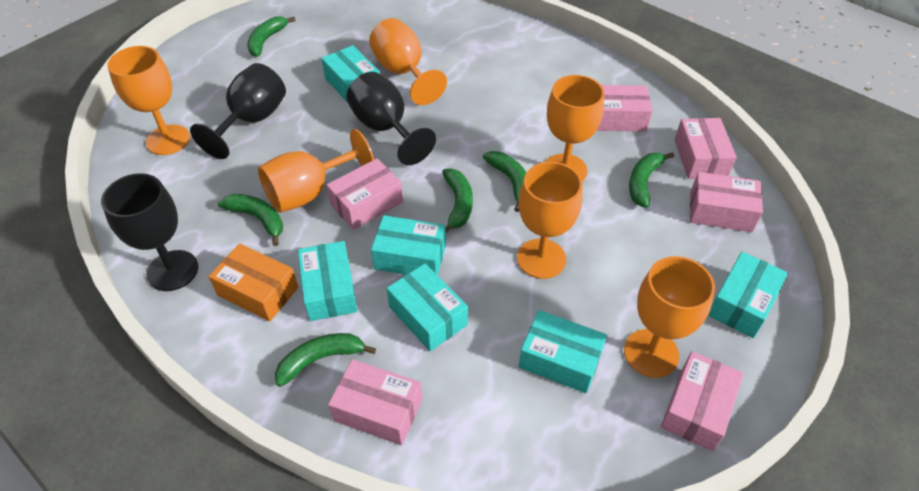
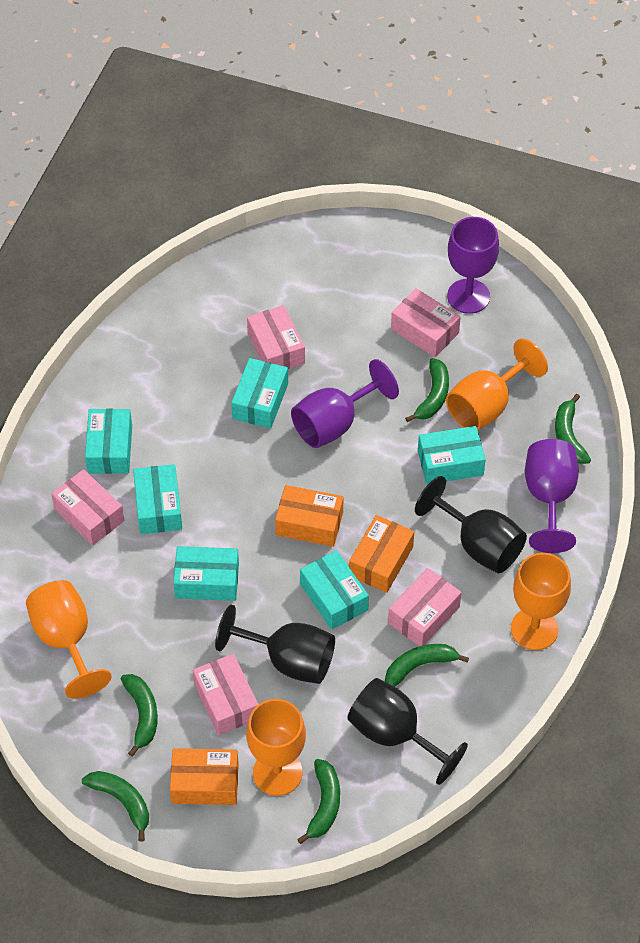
orange box: [209,243,298,321] = 1 -> [170,748,239,805] [275,485,343,547] [349,515,414,593] = 3
orange goblet: [108,46,190,155] [258,129,374,213] [369,18,447,105] [517,162,583,279] [545,75,604,181] [624,256,715,378] = 6 -> [26,580,112,699] [246,699,306,796] [446,338,548,430] [511,553,571,650] = 4
pink box: [326,158,403,230] [328,359,422,445] [597,85,652,132] [661,351,744,451] [675,118,737,179] [690,172,763,232] = 6 -> [51,469,124,546] [193,654,259,735] [247,305,305,369] [388,568,461,646] [391,288,461,357] = 5
purple goblet: none = 0 -> [291,359,399,448] [447,217,499,314] [525,439,579,553] = 3

